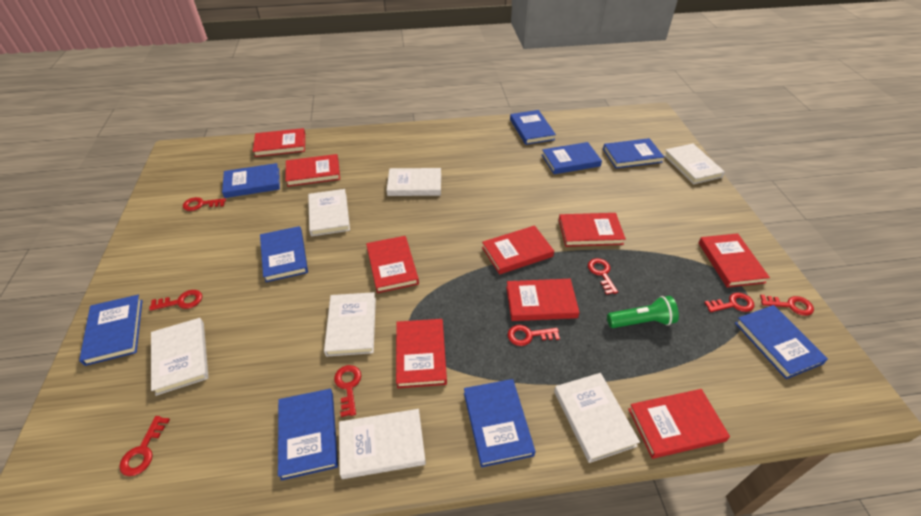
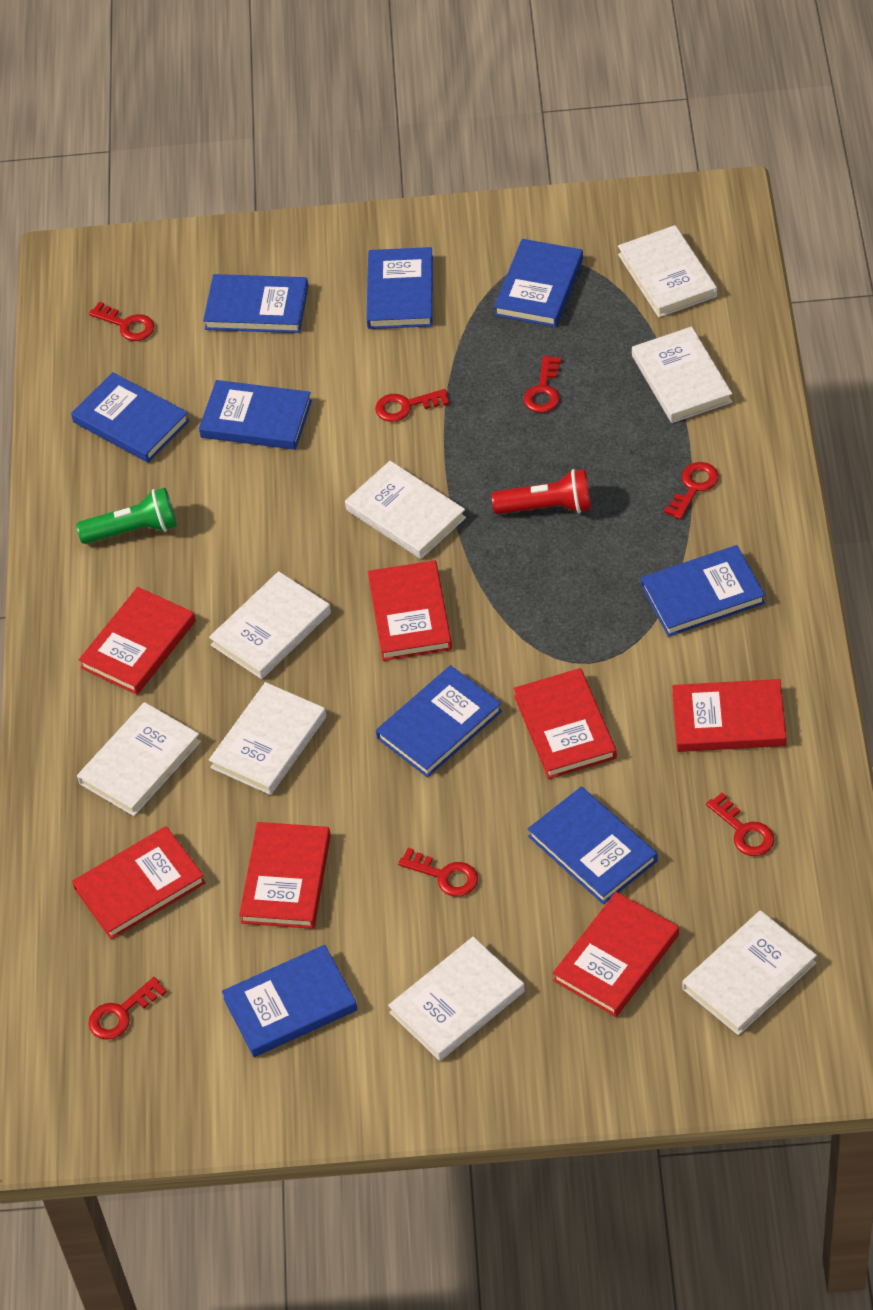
red book: [253,128,305,157] [285,154,340,187] [366,236,419,293] [396,319,447,388] [482,225,554,274] [506,279,580,321] [559,213,626,247] [628,389,730,459] [698,233,770,288] = 9 -> [72,826,206,939] [79,587,196,695] [239,822,331,929] [368,560,452,661] [513,668,617,779] [553,892,679,1017] [672,679,786,752] = 7
red flashlight: none = 0 -> [492,469,591,514] = 1
red key: [119,416,170,476] [149,290,202,311] [183,197,226,211] [334,365,361,417] [508,325,560,346] [588,258,618,295] [704,293,755,312] [760,295,814,316] = 8 -> [88,977,167,1040] [89,302,154,341] [375,389,449,422] [398,848,478,897] [524,356,561,413] [664,462,719,520] [706,793,774,856] = 7
white book: [151,318,209,396] [308,189,350,236] [324,292,376,357] [339,409,426,479] [386,168,441,196] [554,373,640,463] [664,144,725,184] = 7 -> [77,702,201,816] [209,571,331,679] [209,682,327,795] [345,461,466,559] [388,937,525,1061] [618,225,717,317] [632,327,732,423] [682,910,817,1035] = 8

